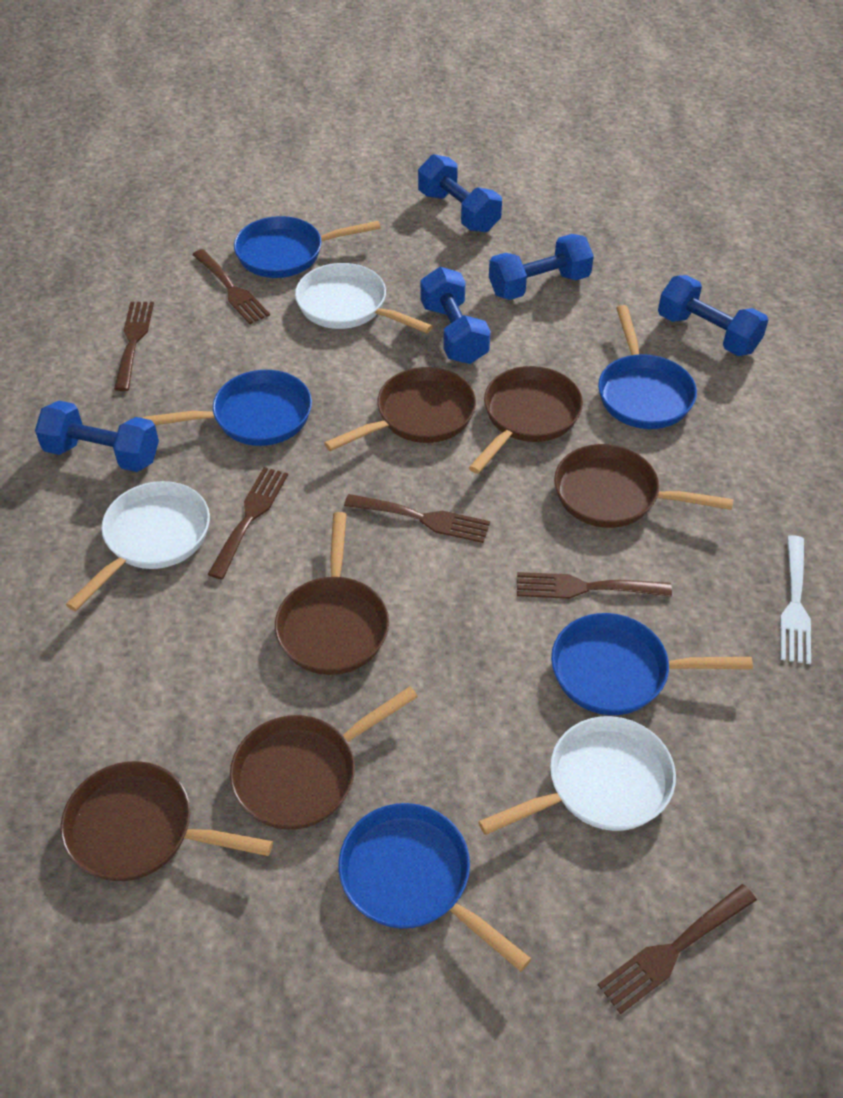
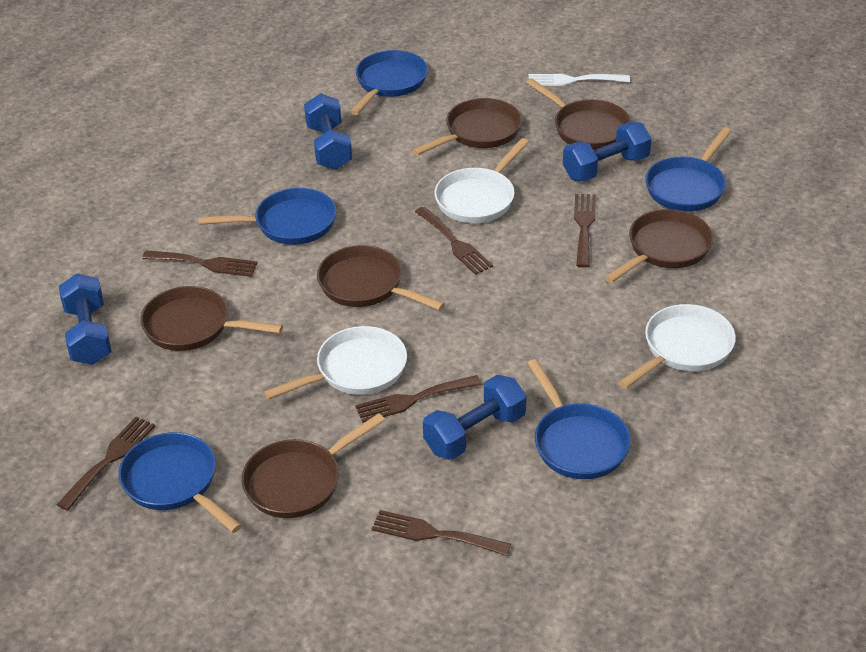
blue dumbbell: [35,401,159,472] [418,154,502,232] [420,267,491,364] [489,234,594,300] [658,275,768,356] = 5 -> [59,274,112,365] [304,93,352,170] [423,375,526,460] [563,122,652,181] = 4

